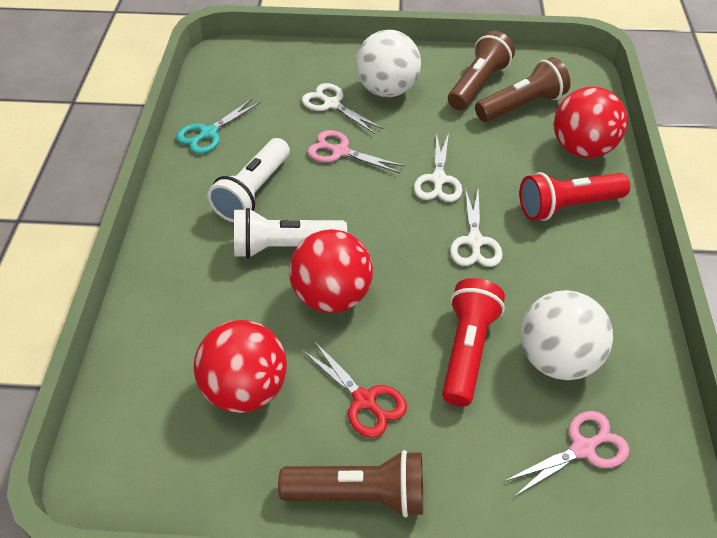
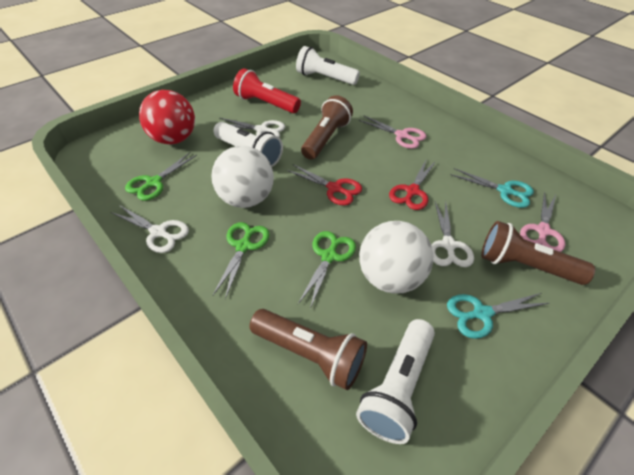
green scissors: none = 0 -> [125,152,197,201] [213,222,270,299] [298,231,356,309] = 3
red ball: [194,320,287,413] [289,229,373,313] [554,86,627,158] = 3 -> [139,90,195,145] = 1
red flashlight: [442,278,505,407] [519,172,630,221] = 2 -> [233,68,301,113] = 1
red scissors: [302,341,407,438] = 1 -> [287,164,362,206] [389,160,436,210] = 2
turquoise scissors: [176,99,260,154] = 1 -> [447,293,550,339] [450,168,534,208] = 2
white flashlight: [208,138,290,222] [234,208,347,259] = 2 -> [214,122,283,167] [296,46,360,85] [356,319,435,444] = 3

